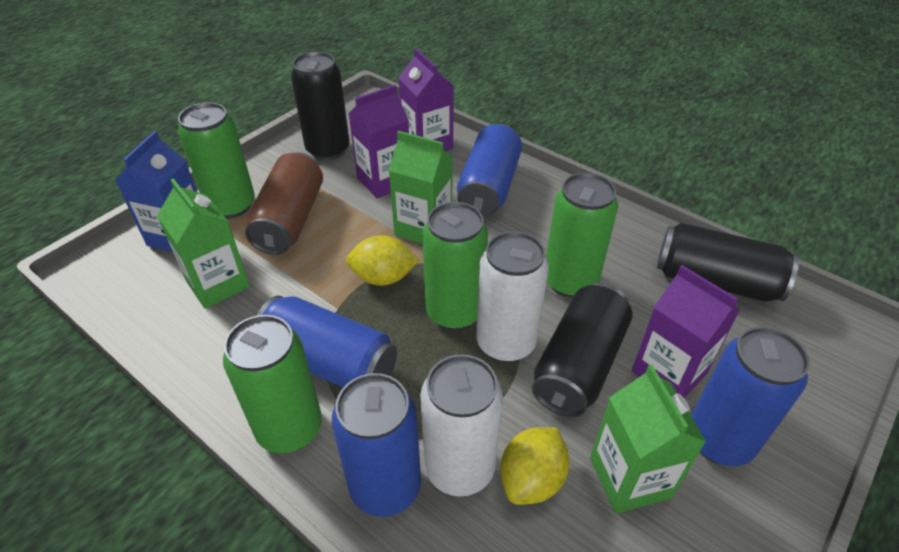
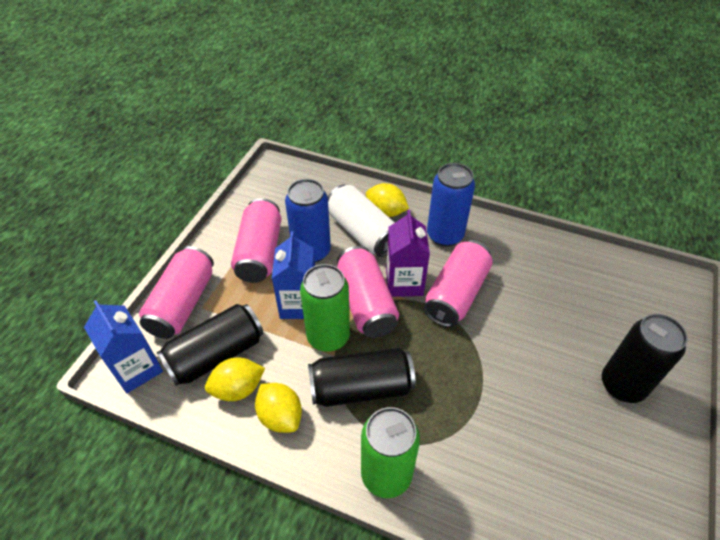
blue can: [257,295,397,388] [332,373,421,517] [457,124,522,218] [691,327,810,466] = 4 -> [285,179,331,263] [427,163,475,247] = 2
blue carton: [115,131,197,252] = 1 -> [84,300,163,393] [272,231,315,319] = 2
brown can: [245,152,323,255] = 1 -> none = 0
green can: [178,102,255,219] [223,315,322,453] [422,202,488,330] [546,173,618,298] = 4 -> [300,264,350,352] [361,407,420,498] = 2
green carton: [157,178,250,309] [388,131,453,244] [590,365,706,514] = 3 -> none = 0
pink can: none = 0 -> [139,246,214,339] [231,198,281,283] [337,246,399,338] [424,240,493,327] = 4
purple carton: [349,85,409,198] [399,48,454,151] [632,265,740,398] = 3 -> [386,210,430,297] = 1
white can: [420,354,503,496] [476,231,549,362] = 2 -> [328,185,395,257] = 1
yellow lemon: [346,235,419,286] [500,427,569,505] = 2 -> [205,358,265,401] [255,383,302,433] [366,183,409,217] = 3

